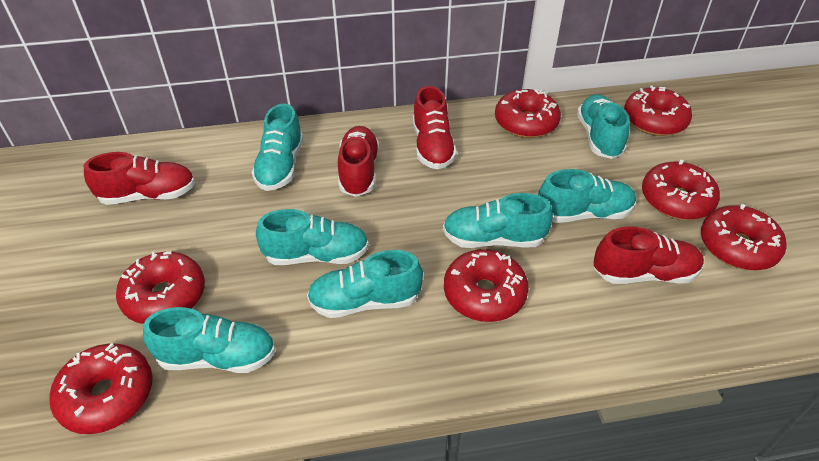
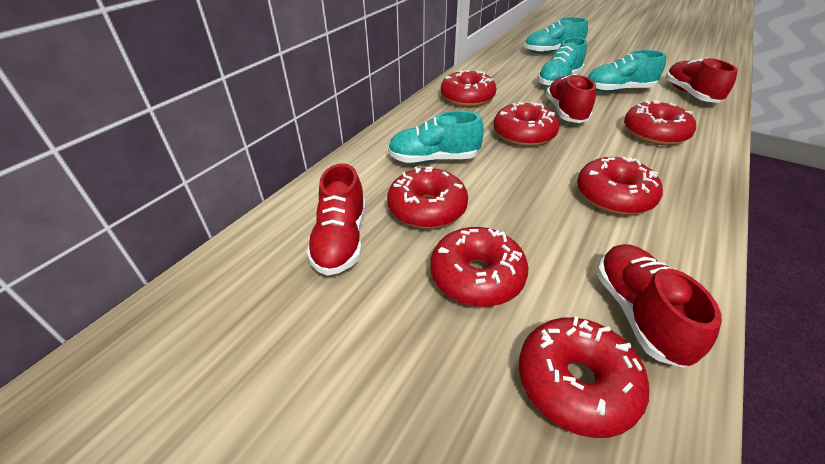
turquoise shoe: [143,307,276,373] [251,103,303,191] [256,209,369,265] [307,250,423,318] [443,193,553,248] [538,169,636,223] [577,94,630,159] = 7 -> [388,111,484,163] [524,17,588,54] [537,37,587,87] [587,50,666,92] = 4

